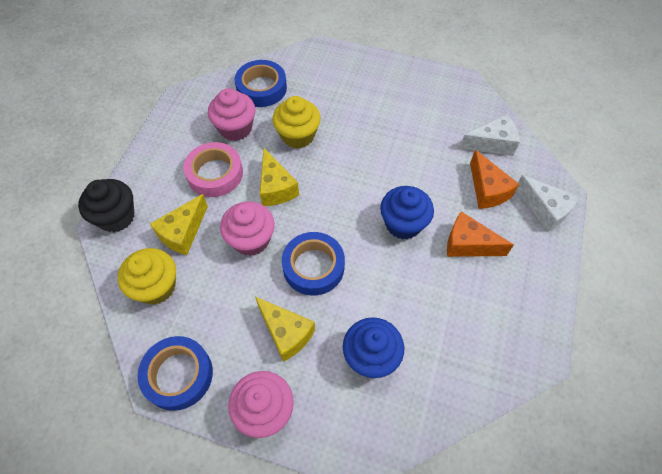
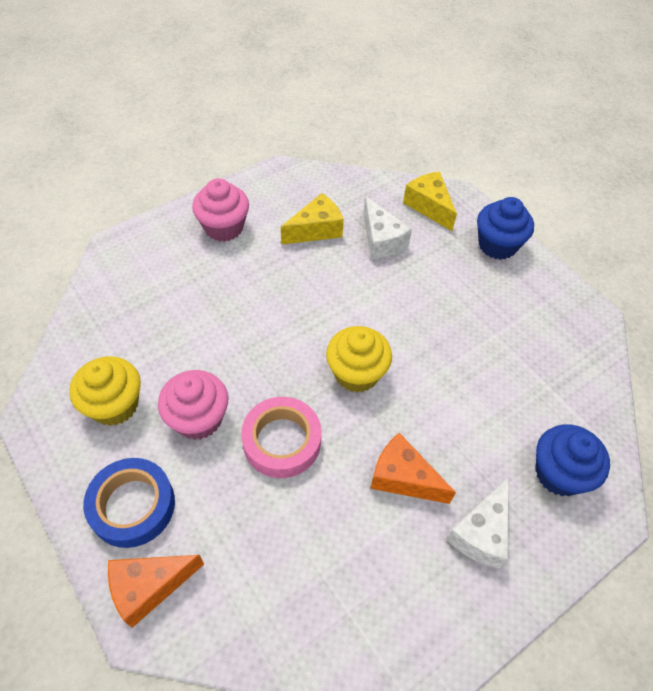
black cupcake: [78,179,134,232] = 1 -> none = 0
blue tape: [137,336,213,411] [235,60,287,107] [282,232,345,296] = 3 -> [83,458,175,548] = 1
pink cupcake: [208,88,256,141] [220,201,275,256] [228,371,294,438] = 3 -> [158,370,228,440] [192,178,249,242] = 2
yellow cheese: [150,194,208,255] [255,297,315,362] [260,148,299,206] = 3 -> [281,193,344,245] [403,171,457,231] = 2

